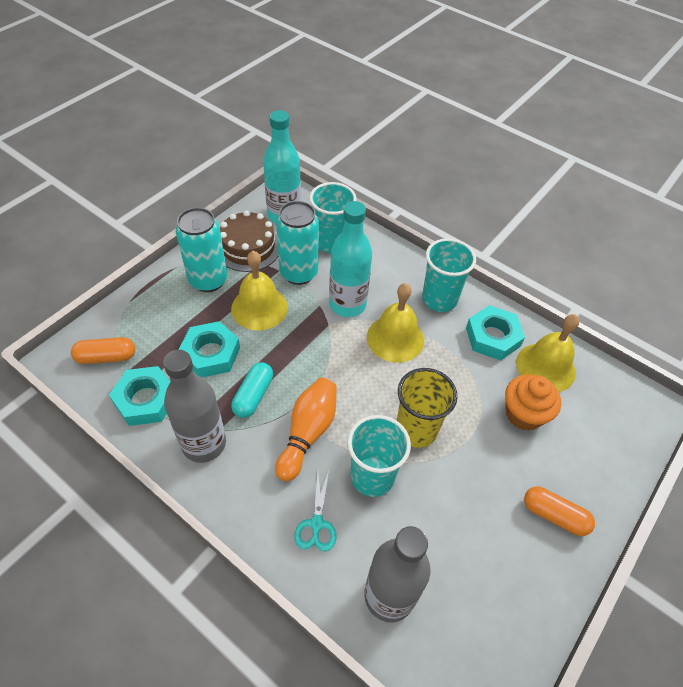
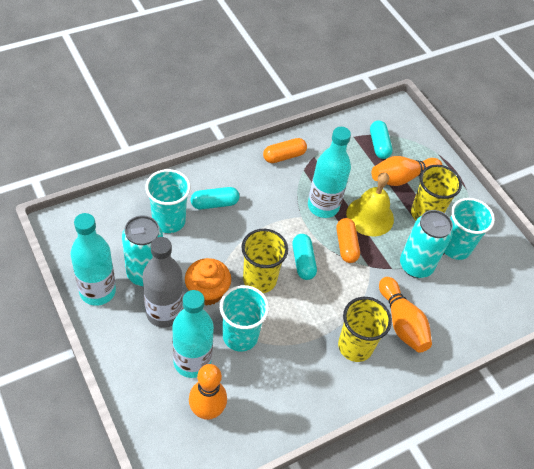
brown cake: [220,210,278,272] = 1 -> none = 0
grey bottle: [163,350,226,463] [364,526,430,623] = 2 -> [143,237,183,327] = 1
orange bowling pin: [275,378,337,482] = 1 -> [189,364,227,420] [372,156,442,186] [379,277,432,353] = 3
turquoise bottle: [263,110,301,224] [329,201,372,317] = 2 -> [70,213,116,306] [172,290,214,378] [308,127,351,218] = 3
turquoise capsule: [231,362,273,418] = 1 -> [191,187,239,210] [292,234,317,280] [370,120,393,159] = 3
turquoise nut: [109,366,170,426] [179,321,240,377] [466,305,525,361] = 3 -> none = 0
turquoise scissors: [294,471,337,552] = 1 -> none = 0
yellow bell: [231,251,288,331] [367,283,424,363] [516,314,579,392] = 3 -> [346,172,394,236] = 1
yellow cup: [397,368,458,448] = 1 -> [241,229,288,293] [338,297,392,362] [411,165,462,220] = 3

